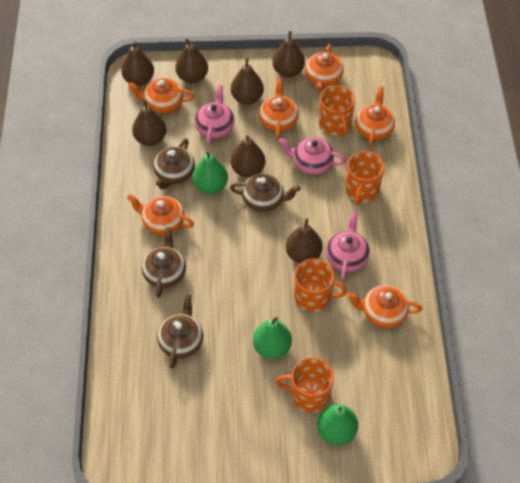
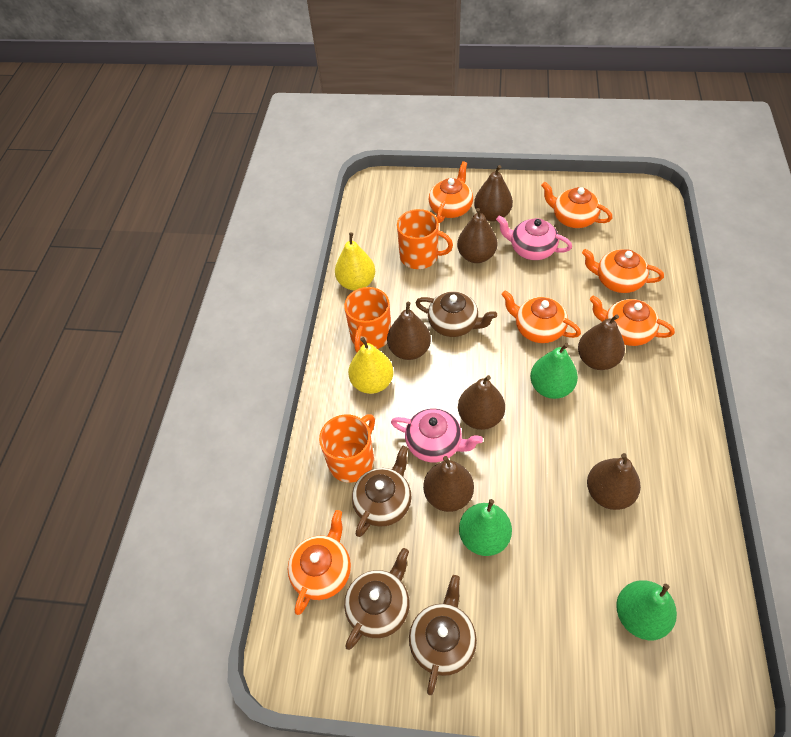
orange mug: [276,358,334,413] [294,259,347,312] [319,85,355,137] [345,151,384,205] = 4 -> [319,414,375,483] [344,287,391,352] [397,209,453,269] = 3
pink teapot: [194,85,235,145] [279,137,346,175] [326,212,370,281] = 3 -> [391,408,483,462] [496,215,572,260] = 2
yellow pear: none = 0 -> [335,232,375,291] [348,337,394,394] = 2

